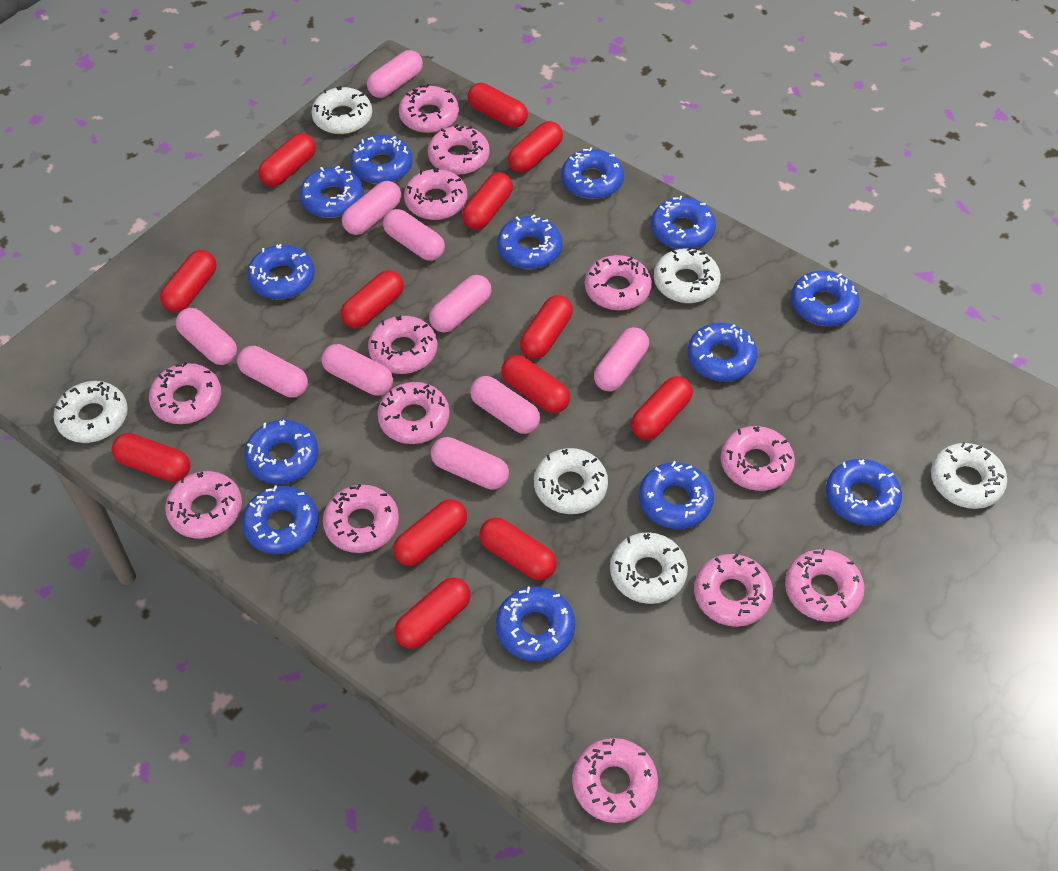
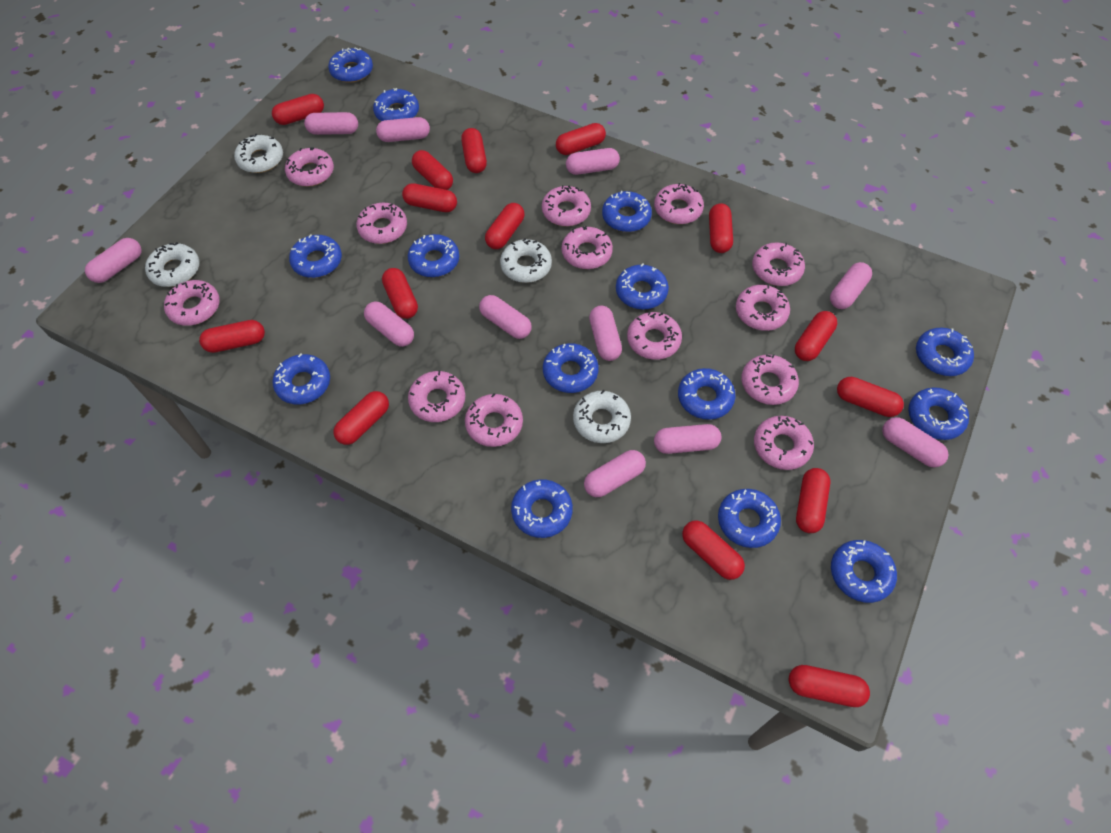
blue donut: [242,486,319,554] [244,420,318,484] [247,244,315,299] [300,166,364,218] [350,135,413,184] [496,586,575,661] [497,214,562,269] [561,147,624,199] [639,461,714,529] [651,196,716,249] [688,323,758,381] [791,270,860,326] [826,459,902,526] = 13 -> [273,353,330,404] [289,234,342,278] [328,48,373,83] [373,88,419,121] [408,234,459,277] [511,479,573,538] [543,343,599,393] [602,191,652,232] [616,263,669,309] [678,368,735,420] [718,489,781,548] [831,540,897,603] [908,387,969,440] [916,328,974,376] = 14
pink capsule: [176,308,237,365] [237,346,308,398] [321,344,393,396] [342,181,401,235] [367,50,423,98] [383,209,445,261] [429,275,491,333] [431,437,509,490] [470,376,540,434] [594,327,649,391] = 10 -> [85,238,142,283] [304,112,358,135] [364,302,414,347] [376,117,430,142] [479,295,532,339] [566,148,620,175] [584,450,646,497] [589,306,622,361] [654,424,721,454] [830,262,872,309] [882,417,948,467] = 11
red capsule: [112,433,190,482] [160,250,216,312] [258,133,316,187] [341,270,404,328] [393,499,467,566] [394,577,471,649] [462,172,513,230] [468,83,528,128] [479,518,557,580] [501,355,570,413] [508,121,563,173] [520,295,573,359] [631,376,693,440] = 13 -> [199,320,265,353] [272,94,324,125] [333,391,389,445] [382,268,418,319] [402,183,457,212] [412,150,453,190] [461,128,487,173] [485,203,525,249] [556,123,606,155] [682,521,745,580] [709,203,733,253] [789,665,870,707] [795,311,837,361] [796,468,830,533] [837,377,904,417] = 15
white donut: [54,381,128,443] [311,86,372,134] [534,448,608,514] [610,532,688,604] [654,247,721,303] [931,442,1007,509] = 6 -> [145,242,199,287] [234,134,283,173] [500,238,552,283] [573,390,631,443] = 4

